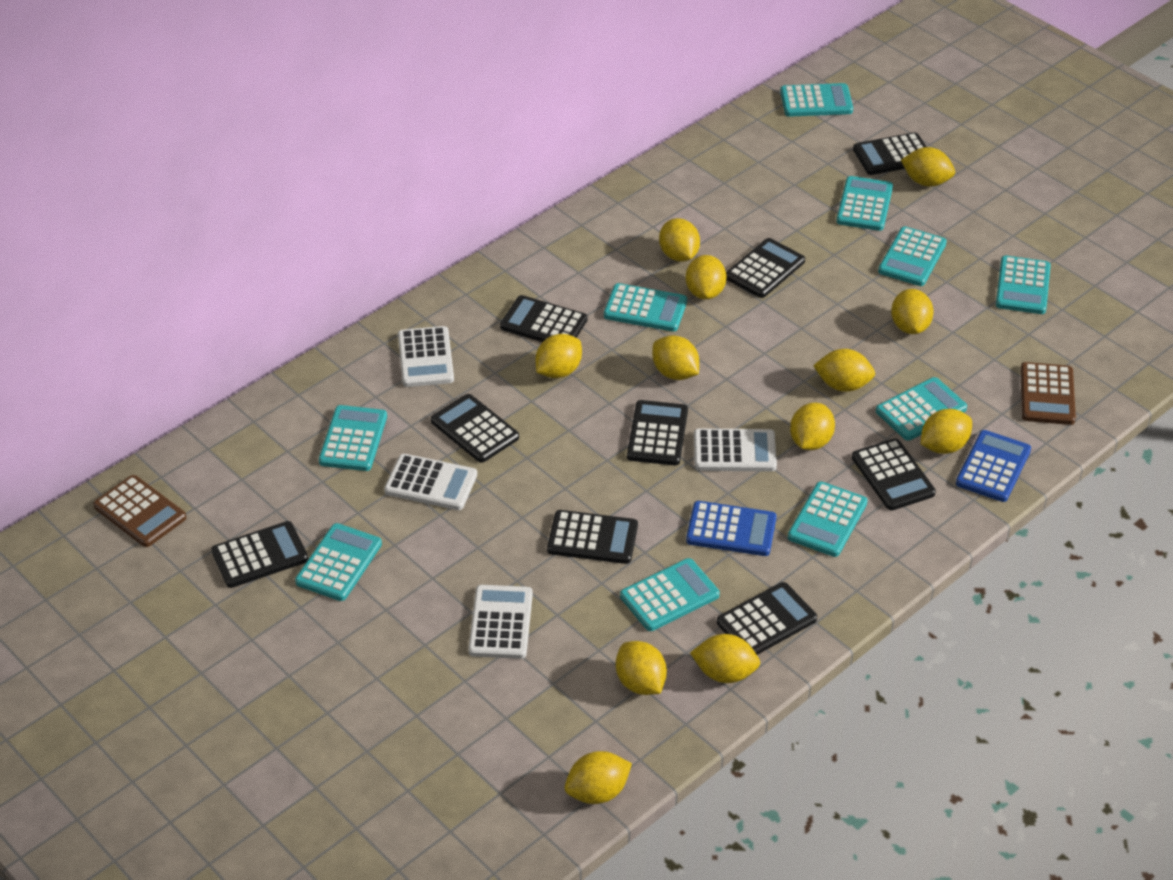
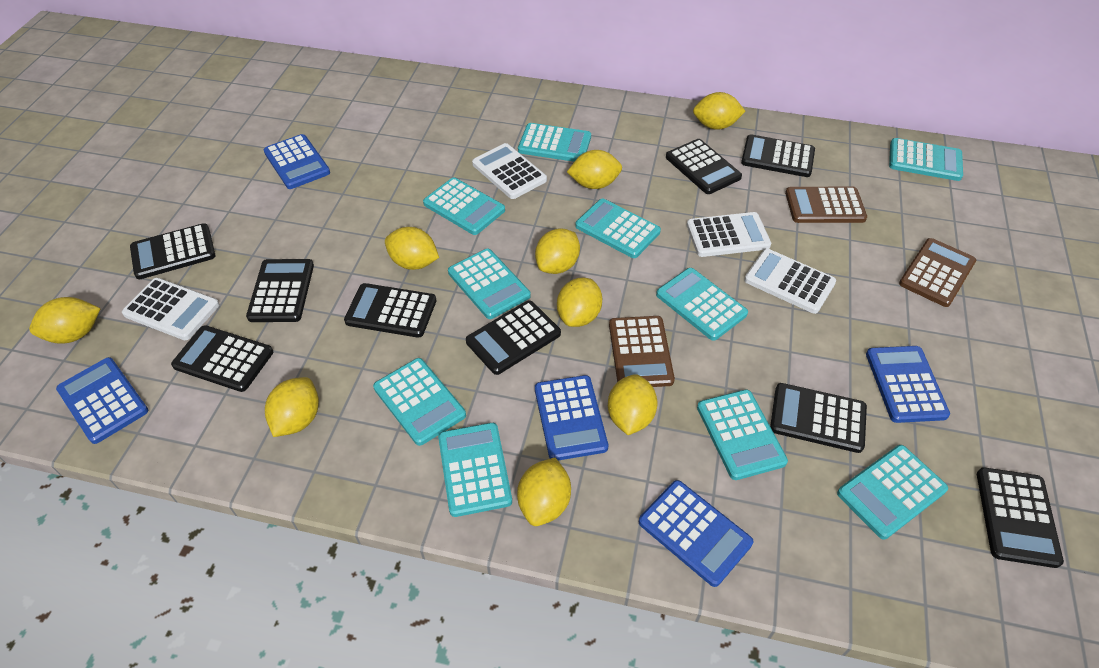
blue calculator: [686,501,776,556] [956,430,1031,502] = 2 -> [56,357,148,444] [263,134,330,189] [535,375,608,460] [639,480,753,587] [866,346,950,423] = 5
brown calculator: [93,475,186,547] [1020,362,1076,425] = 2 -> [609,316,675,387] [785,187,867,223] [899,238,976,307] = 3
yellow lemon: [536,334,582,378] [565,751,632,804] [616,641,667,695] [652,335,699,380] [659,218,700,262] [685,255,727,300] [690,634,760,683] [790,403,835,450] [813,349,875,392] [891,289,934,334] [901,147,955,187] [921,409,972,454] = 12 -> [29,297,101,344] [265,377,319,437] [385,227,439,270] [517,458,571,526] [535,228,580,274] [557,278,602,327] [567,150,622,189] [608,374,658,435] [693,92,745,130] = 9

